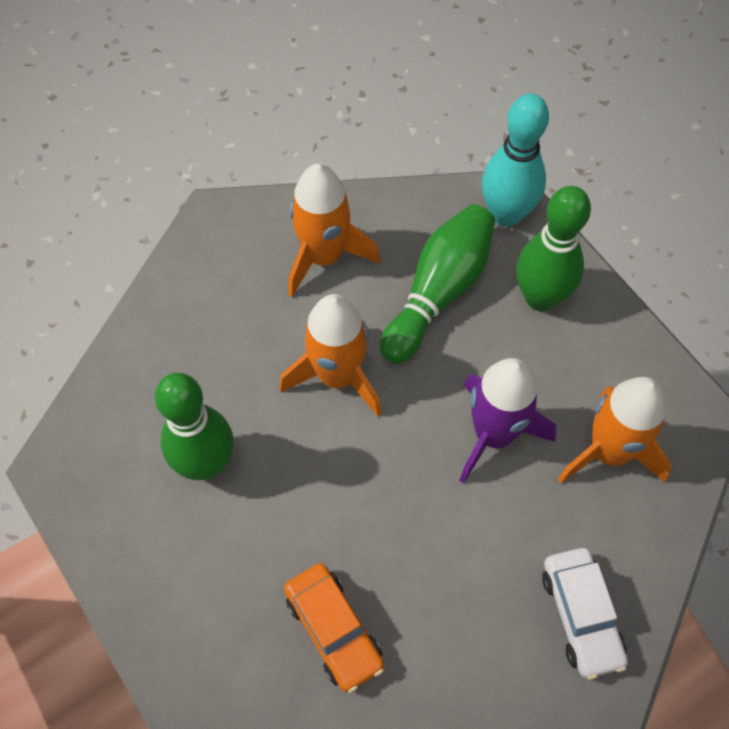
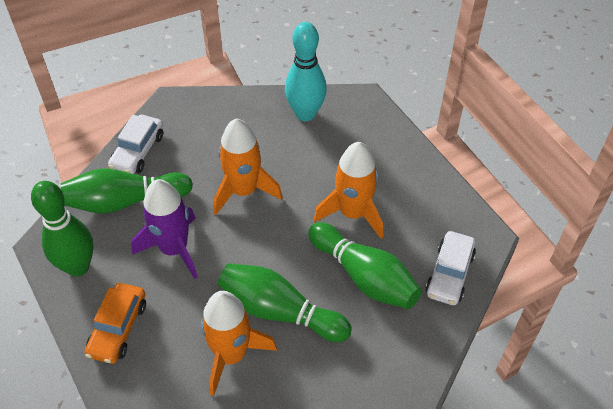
green bowling pin: [155,373,234,480] [380,204,495,364] [516,186,591,311] = 3 -> [31,181,93,277] [61,169,193,213] [218,263,352,342] [308,222,422,309] = 4
white car: [542,548,628,680] = 1 -> [108,115,163,174] [426,231,476,305] = 2

